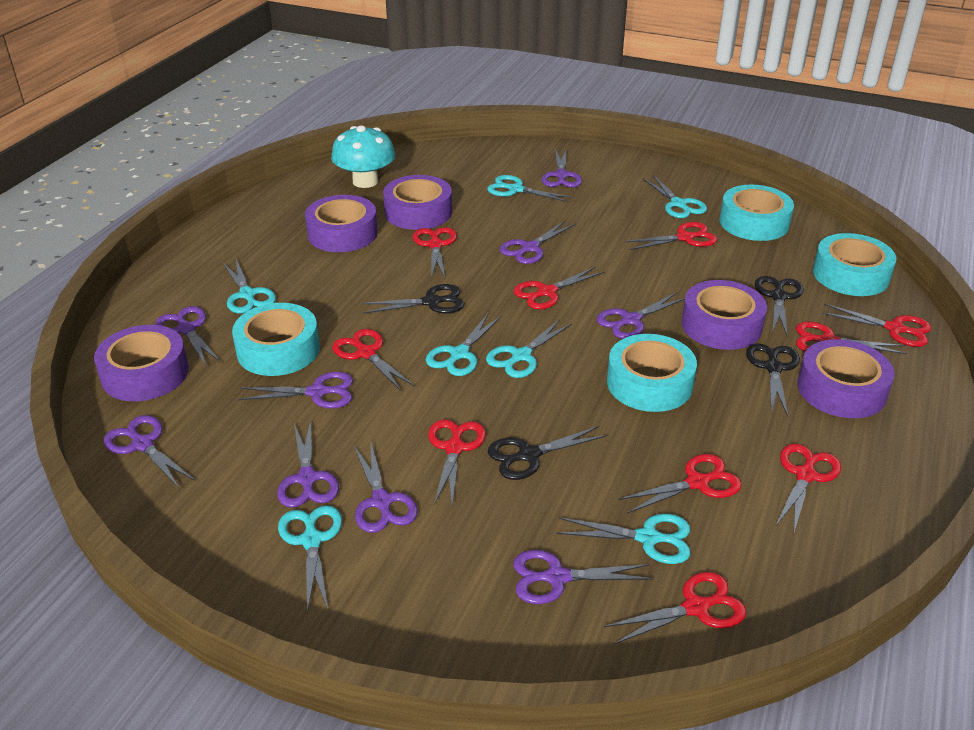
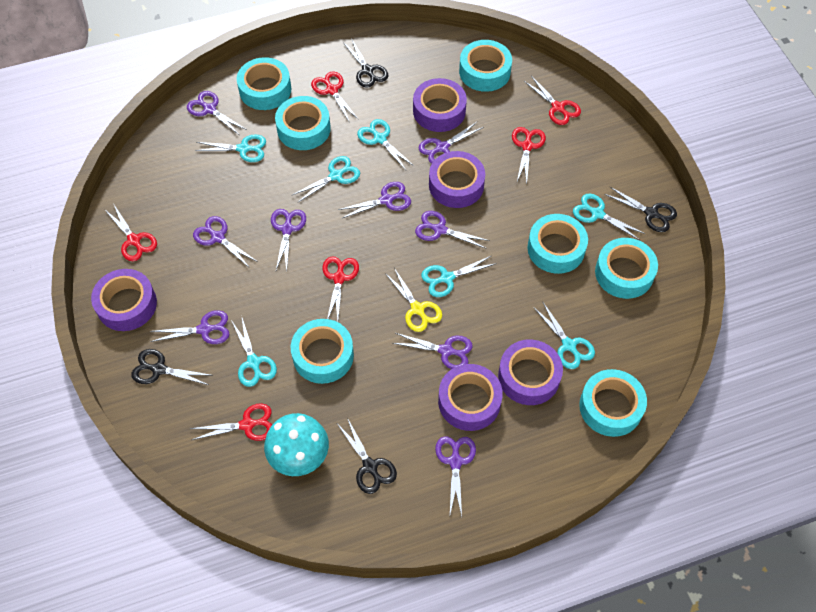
red scissors: [332,329,415,391] [413,227,457,278] [428,419,486,506] [513,266,604,309] [604,572,746,645] [618,454,742,513] [625,222,717,250] [775,443,841,532] [796,322,907,354] [822,304,931,347] = 10 -> [105,205,157,261] [190,403,272,441] [311,71,358,123] [323,256,359,321] [512,127,546,184] [524,76,581,125] = 6
turquoise tape: [232,303,320,376] [607,334,697,412] [719,185,794,241] [813,233,896,296] = 4 -> [237,57,291,110] [275,96,331,150] [291,319,354,384] [459,40,512,92] [527,214,588,274] [579,369,647,437] [595,238,658,299] = 7
yellow scissors: none = 0 -> [385,268,442,332] = 1

